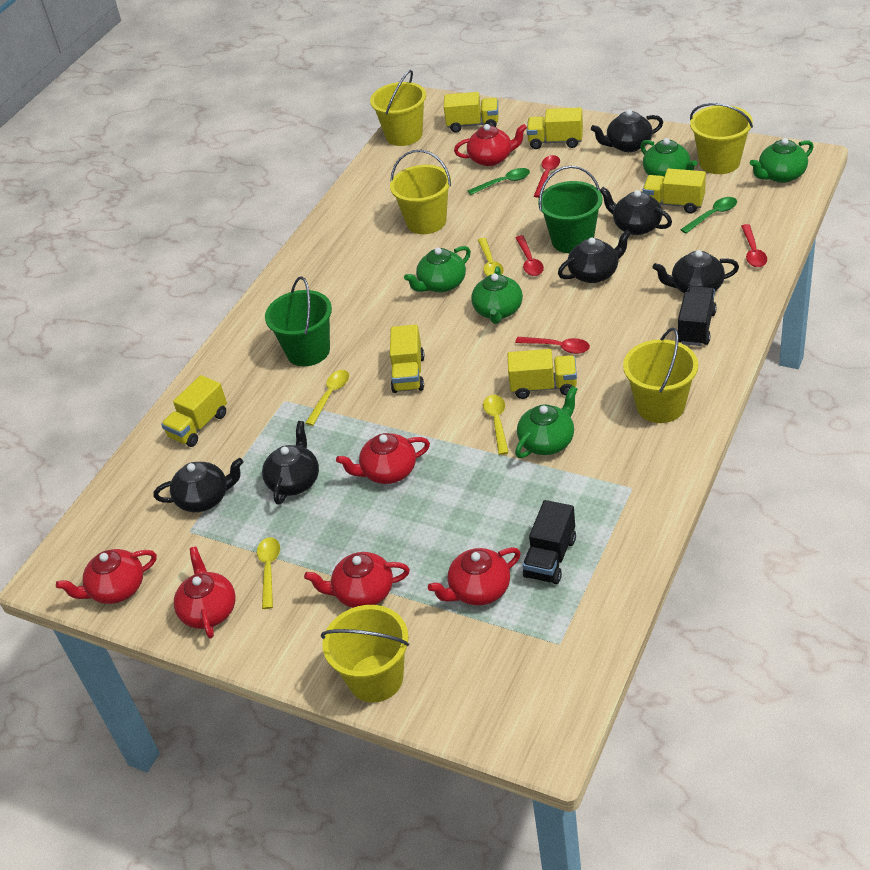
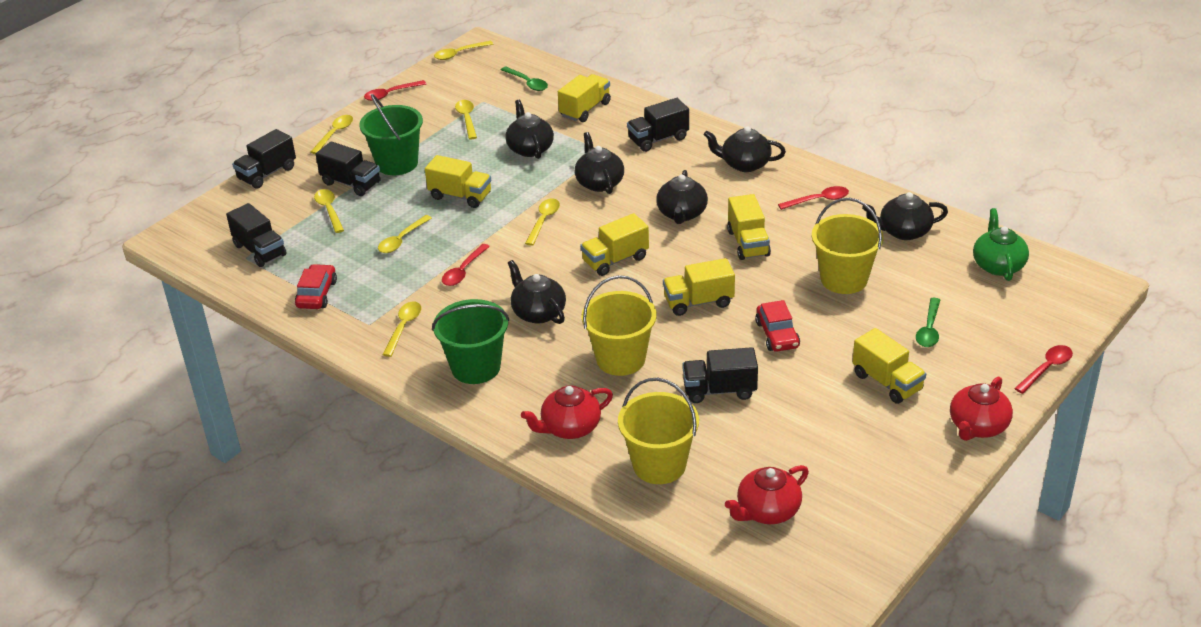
black truck: [523,500,576,584] [678,286,717,346] = 2 -> [226,203,287,267] [232,129,296,189] [316,141,380,196] [627,98,689,152] [682,347,758,403] = 5
green teapot: [404,246,471,293] [471,266,523,324] [515,386,577,458] [640,138,697,177] [750,138,814,183] = 5 -> [973,208,1029,281] = 1
red car: none = 0 -> [295,264,337,309] [755,300,800,352] = 2
red teapot: [56,549,157,604] [174,546,236,639] [304,552,410,608] [336,433,430,484] [428,547,521,606] [454,124,527,166] = 6 -> [521,385,613,439] [725,465,809,524] [950,376,1013,441] = 3
yellow bucket: [321,605,409,702] [370,70,426,146] [390,150,451,234] [623,328,698,423] [690,103,753,174] = 5 -> [582,275,657,376] [618,378,699,484] [812,198,884,294] = 3
yellow spoon: [257,537,280,609] [306,370,349,426] [478,238,504,276] [483,395,509,455] = 4 -> [311,115,353,154] [314,189,344,233] [378,215,432,253] [382,302,421,357] [434,41,493,60] [455,100,477,139] [525,198,560,246] = 7

